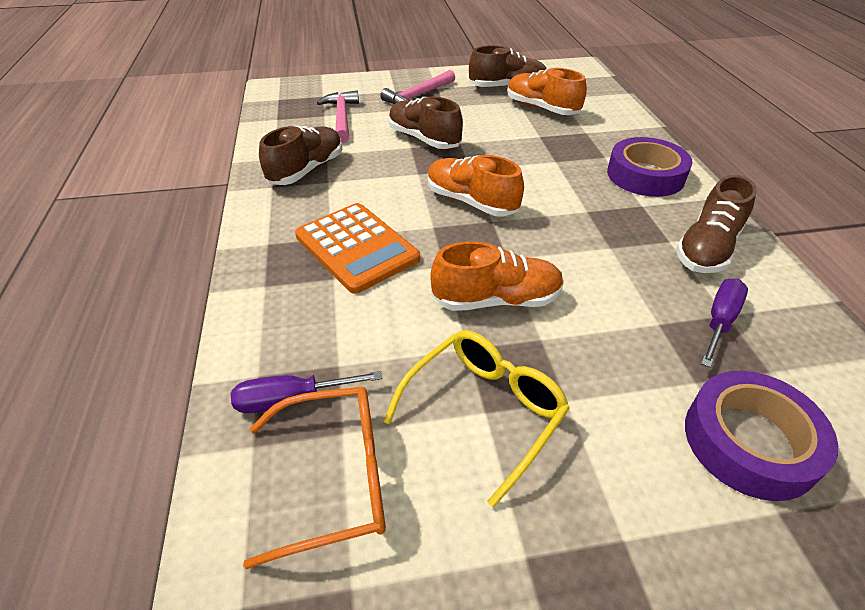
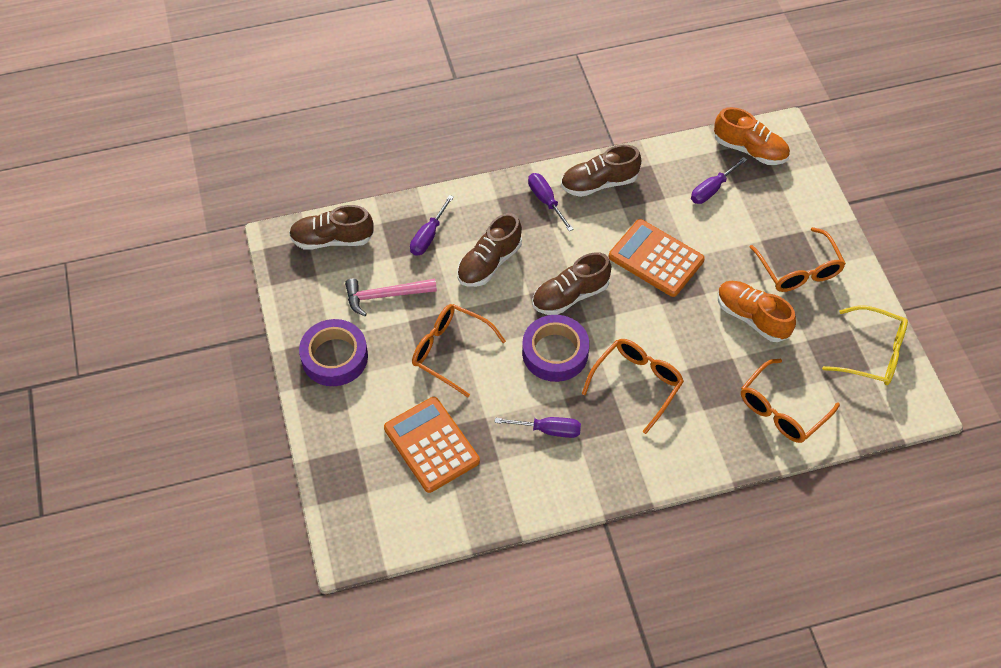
orange calculator: [295,203,420,294] = 1 -> [384,397,480,493] [609,219,705,297] = 2
orange glasses: [243,387,386,569] = 1 -> [412,304,506,397] [582,339,684,434] [741,359,840,443] [750,227,846,292] = 4
orange shoe: [428,155,524,217] [430,241,564,311] [507,68,587,115] = 3 -> [714,107,790,165] [718,281,796,342] = 2
pink hammer: [317,91,359,143] [380,70,455,104] = 2 -> [345,279,437,316] = 1
purple screwdriver: [231,371,382,413] [701,278,748,368] = 2 -> [410,195,454,256] [495,417,581,438] [528,173,574,231] [691,157,747,204] = 4

